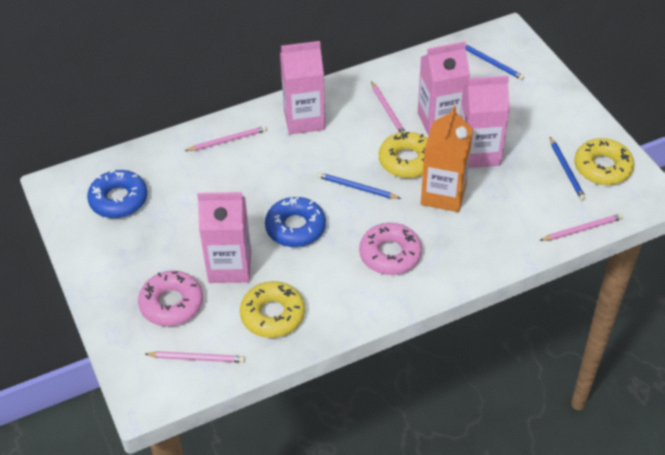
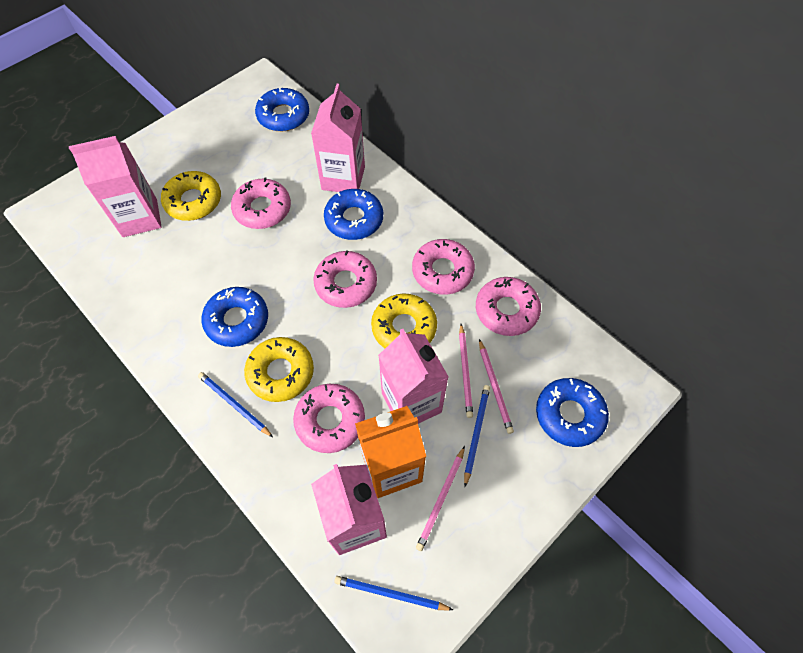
blue donut: [87,170,148,218] [265,197,326,247] = 2 -> [201,287,268,347] [255,88,309,131] [324,189,383,240] [536,378,609,447] = 4
pink donut: [138,271,203,326] [359,223,422,275] = 2 -> [231,178,291,229] [293,384,365,453] [313,251,377,308] [412,239,475,295] [476,277,541,336] = 5
pink pencil: [145,351,245,363] [185,126,267,151] [371,82,405,133] [539,213,623,241] = 4 -> [416,446,465,551] [459,324,473,418] [479,339,514,434] = 3

